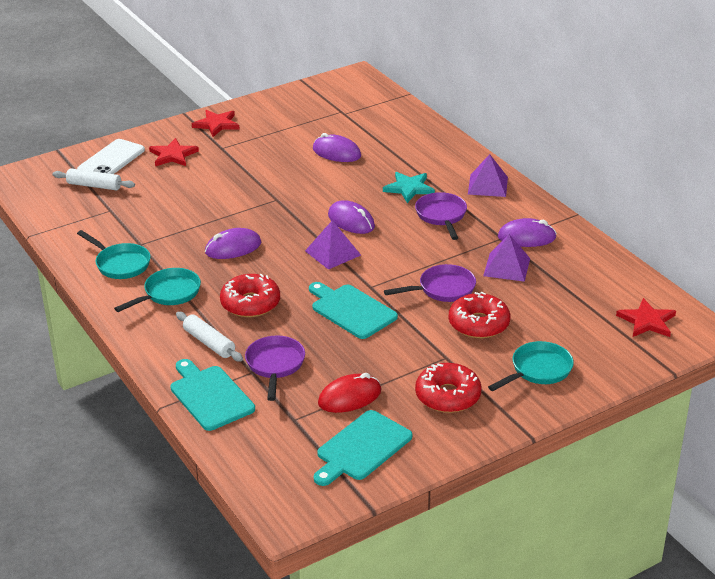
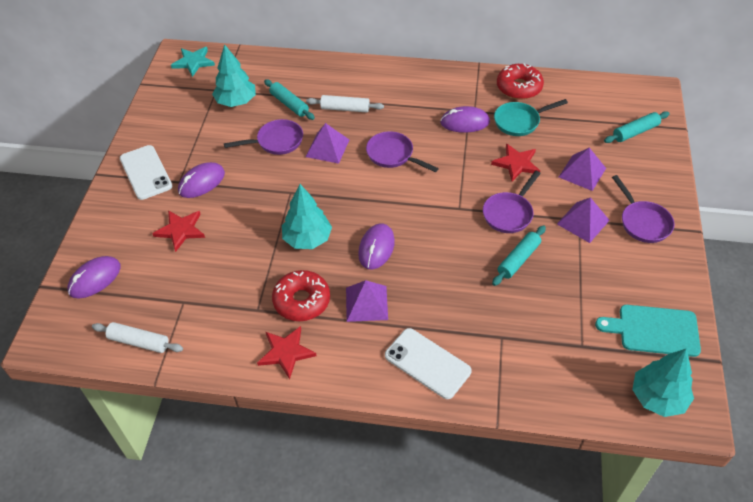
purple pan: [245,335,305,401] [384,264,476,302] [415,192,467,240] = 3 -> [224,119,303,155] [366,131,439,172] [483,171,541,233] [612,175,674,243] = 4
purple pyramid: [305,220,361,270] [468,154,508,197] [483,234,530,282] = 3 -> [306,123,349,164] [346,280,388,322] [557,197,610,243] [559,148,606,191] = 4
red donut: [220,274,280,317] [415,363,482,413] [449,292,510,339] = 3 -> [272,270,330,321] [497,63,544,99] = 2
red mouse: [318,373,381,413] = 1 -> none = 0
turquoise cutting board: [170,359,255,431] [309,282,398,339] [314,410,412,486] = 3 -> [595,305,701,357] = 1
turquoise pan: [77,230,151,279] [114,268,201,312] [488,341,574,391] = 3 -> [494,99,568,136] = 1
turquoise rolling pin: none = 0 -> [264,79,315,120] [492,225,546,286] [604,111,670,143] = 3
turquoise tree: none = 0 -> [212,44,256,107] [282,184,332,249] [632,348,694,417] = 3
white phone: [77,139,145,174] = 1 -> [120,145,172,200] [385,328,472,399] = 2

